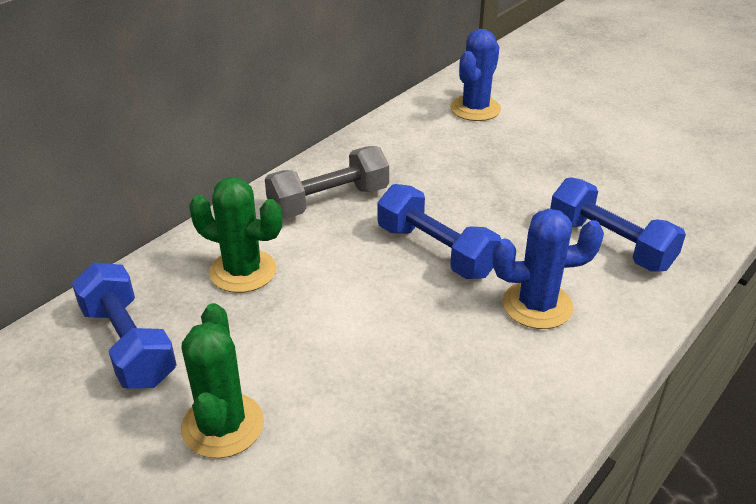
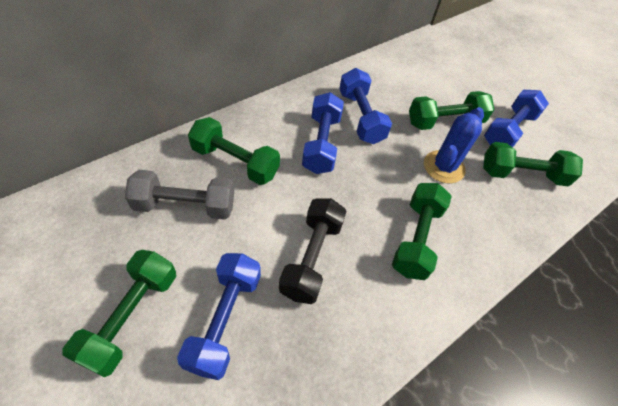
black dumbbell: none = 0 -> [279,198,347,304] = 1
blue cactus: [450,29,501,121] [493,209,604,329] = 2 -> [424,107,484,184] = 1
blue dumbbell: [72,262,177,389] [378,184,501,279] [550,177,686,272] = 3 -> [177,253,261,380] [302,92,344,174] [339,68,392,144] [484,90,549,147] = 4
green cactus: [181,303,264,458] [189,177,282,293] = 2 -> none = 0
green dumbbell: none = 0 -> [62,250,176,377] [188,117,280,185] [392,183,452,280] [409,91,494,130] [483,142,583,186] = 5

